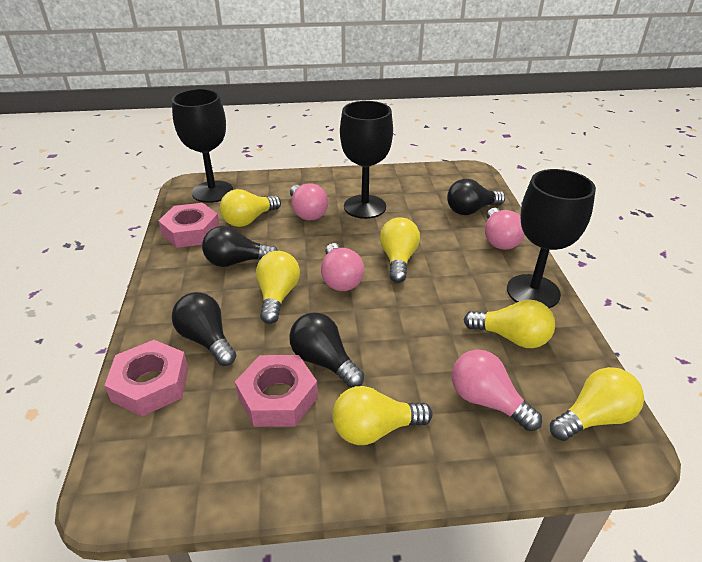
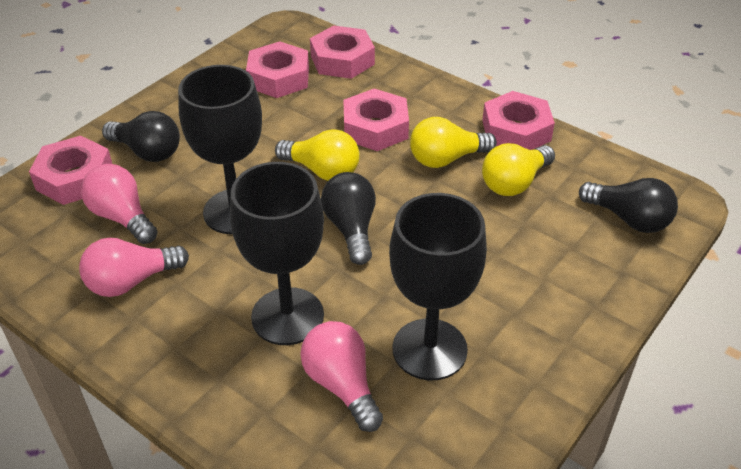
black light bulb: [172,292,236,366] [202,226,278,267] [289,312,364,388] [447,179,505,215] = 4 -> [102,111,180,162] [321,172,376,265] [579,178,678,233] = 3
pink light bulb: [290,183,328,221] [321,243,364,291] [452,350,542,431] [485,208,525,250] = 4 -> [79,237,189,297] [81,164,158,244] [300,321,383,432] = 3
pink nut: [104,340,188,416] [158,203,220,248] [235,355,318,427] = 3 -> [29,136,112,205] [246,41,309,98] [310,25,375,79] [343,88,409,151] [482,91,555,150] = 5
yellow light bulb: [220,189,281,227] [256,251,300,324] [332,386,432,445] [380,217,420,283] [464,300,555,348] [550,367,644,441] = 6 -> [275,129,360,181] [410,117,497,168] [482,143,555,196] = 3

